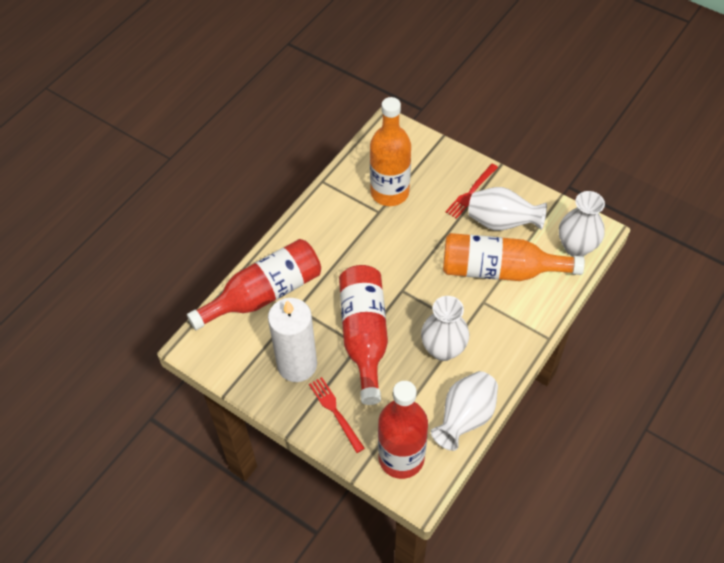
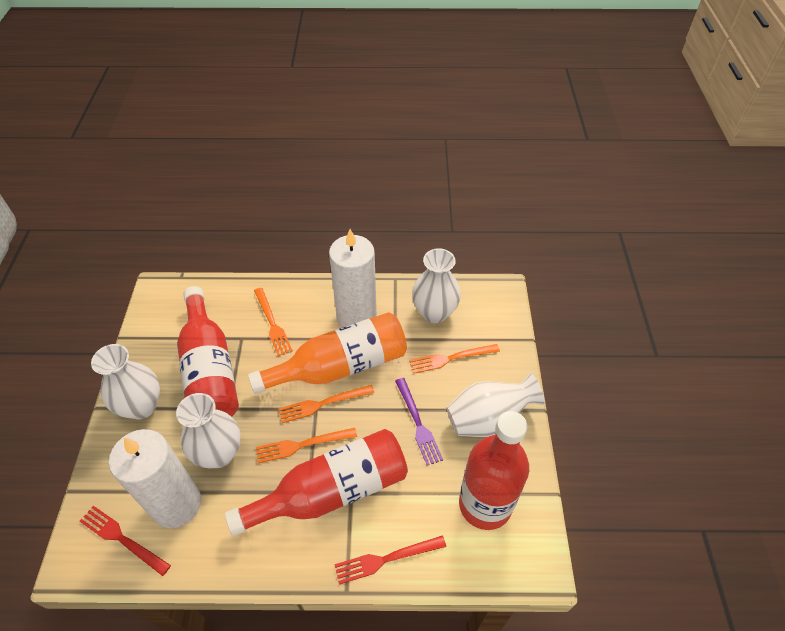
orange bottle: [370,97,411,206] [443,233,585,281] = 2 -> [248,312,407,394] = 1
orange fork: none = 0 -> [254,288,293,357] [256,428,357,463] [278,385,374,423] [409,344,500,374] = 4
purple fork: none = 0 -> [395,378,443,466] = 1
white candle: [268,298,317,382] = 1 -> [109,429,201,528] [329,229,377,327] = 2

